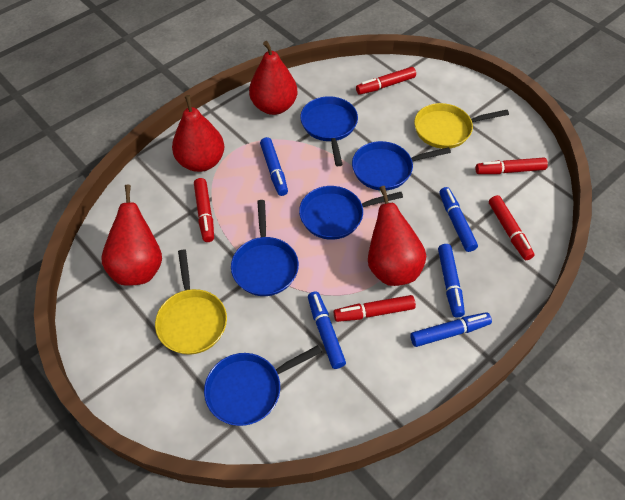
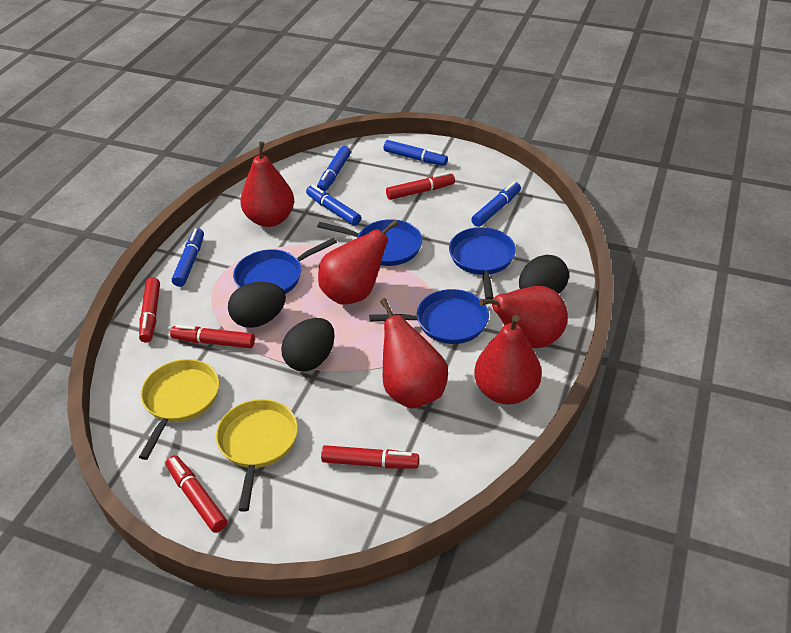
black egg: none = 0 -> [228,282,286,328] [281,318,335,371] [519,255,569,294] = 3
blue pan: [204,345,322,426] [231,200,299,296] [299,186,403,240] [300,96,358,166] [352,141,451,190] = 5 -> [233,238,337,294] [317,219,422,266] [370,289,489,344] [449,227,516,300] = 4
red pear: [102,185,162,286] [172,95,224,172] [249,41,297,115] [368,186,426,286] = 4 -> [240,141,294,227] [318,219,399,304] [380,298,448,409] [474,315,542,405] [479,286,568,348] = 5

